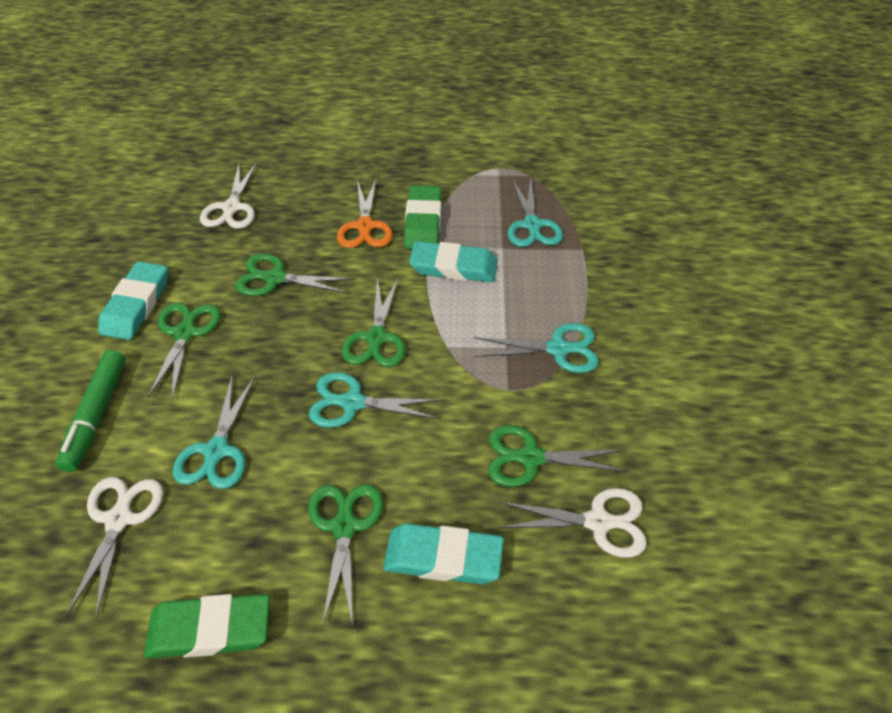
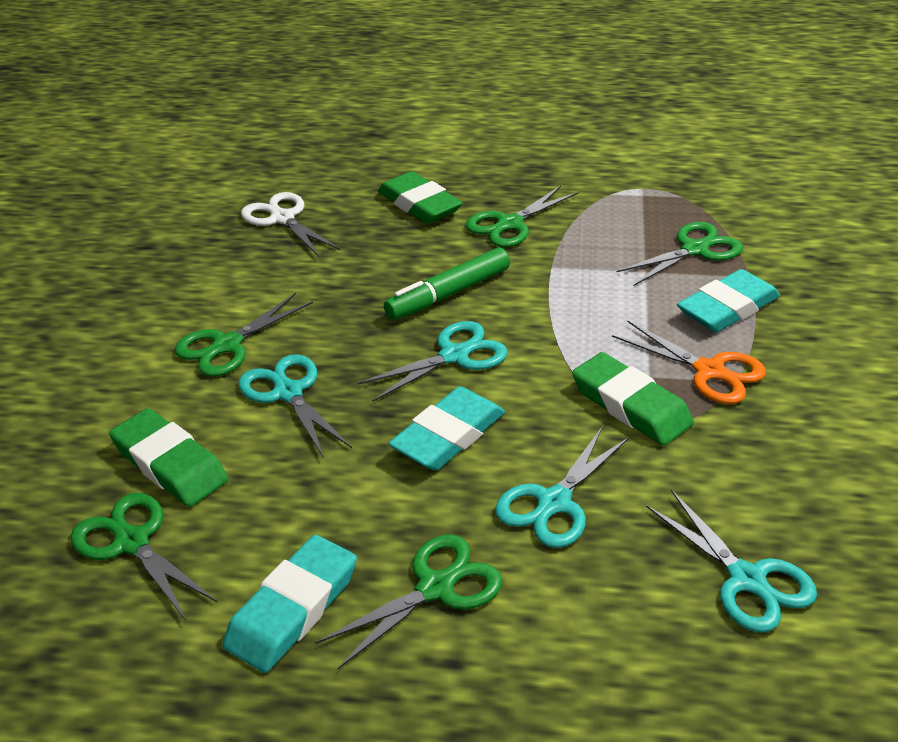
green eraser: [144,594,270,658] [404,185,441,249] = 2 -> [109,408,229,507] [378,171,463,224] [572,352,694,446] = 3
white scissors: [66,477,163,619] [200,163,257,229] [498,488,647,558] = 3 -> [241,192,341,257] = 1

